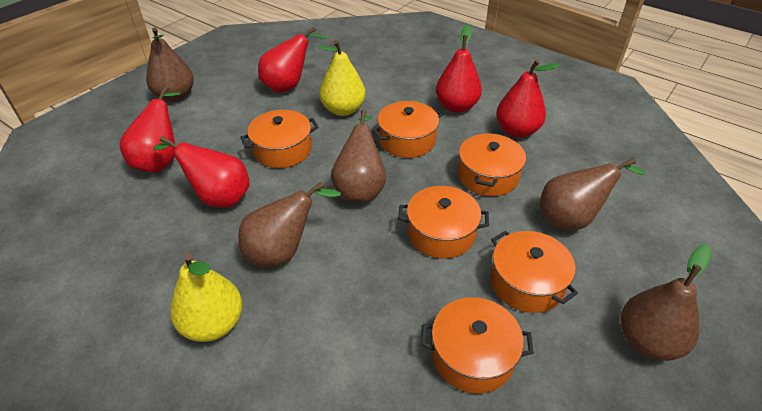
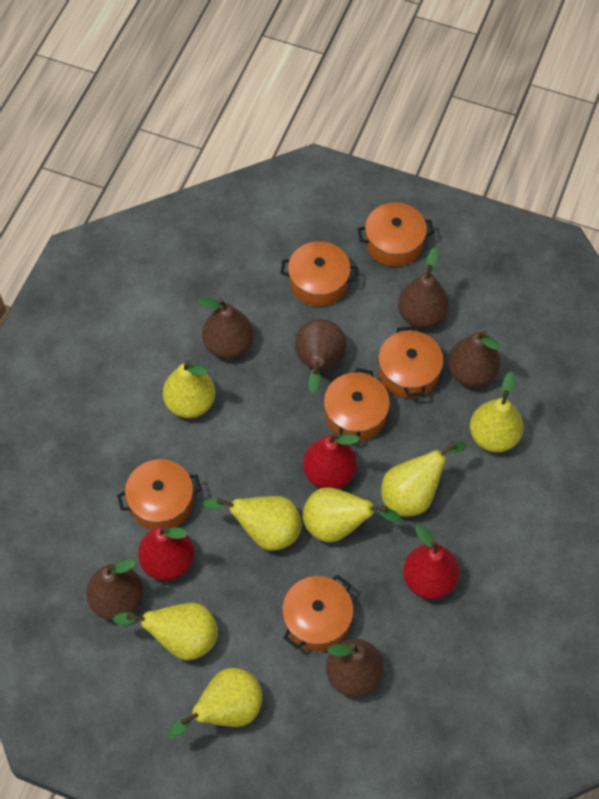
brown pear: [146,28,194,102] [238,182,341,267] [331,110,386,202] [539,158,645,230] [620,244,711,361] = 5 -> [86,559,143,620] [197,298,254,359] [295,319,346,394] [326,639,384,697] [398,247,449,328] [448,330,500,387] = 6
red pear: [119,86,181,173] [153,136,249,208] [258,27,327,93] [436,24,482,113] [496,60,560,138] = 5 -> [138,526,194,581] [303,433,360,489] [403,525,459,599] = 3
yellow pear: [170,253,242,342] [319,40,365,116] = 2 -> [112,603,218,660] [163,361,215,418] [168,668,263,738] [203,496,302,551] [302,487,402,543] [381,441,467,517] [470,371,524,452] = 7

